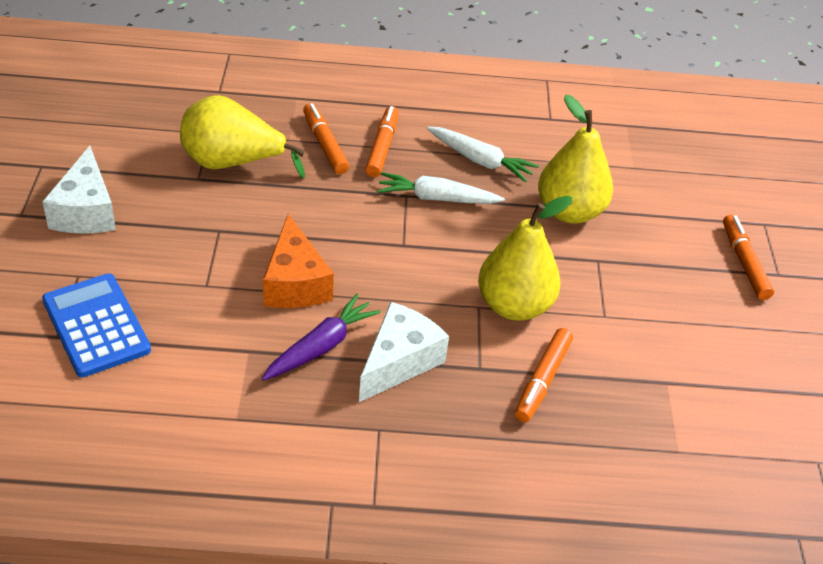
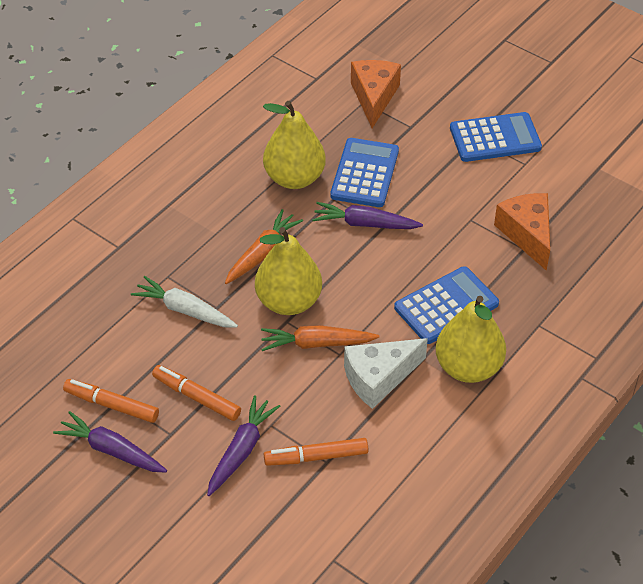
blue calculator: [42,273,151,377] = 1 -> [330,138,399,207] [394,266,499,344] [450,112,542,162] = 3
orange carrot: none = 0 -> [225,209,303,284] [261,325,380,351] = 2
orange cheese: [263,214,334,308] = 1 -> [351,60,401,128] [494,193,550,271] = 2
orange marker: [303,103,349,174] [365,106,399,177] [515,328,573,422] [723,215,774,300] = 4 -> [63,379,159,423] [152,365,241,421] [264,438,369,466] = 3
purple carrot: [262,294,381,381] = 1 -> [53,411,167,472] [207,395,280,496] [312,202,423,229] = 3
white carrot: [377,172,505,204] [427,127,539,182] = 2 -> [131,276,238,327] = 1
white cheese: [42,146,116,233] [359,302,449,402] = 2 -> [344,338,428,409] = 1

